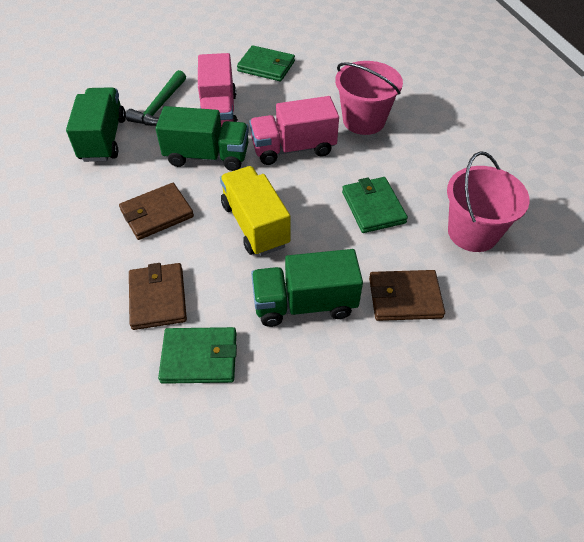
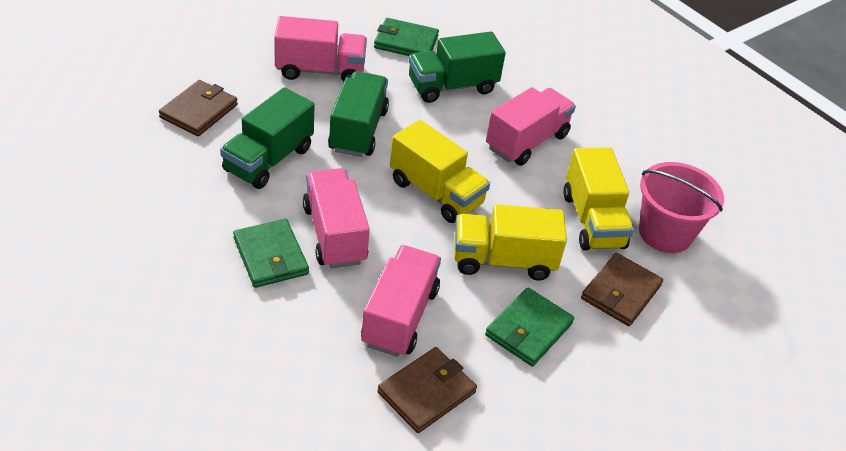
green hammer: [126,70,186,126] = 1 -> none = 0
pink bucket: [335,61,403,135] [447,151,530,252] = 2 -> [639,162,724,253] = 1
pink truck: [198,53,238,128] [249,96,339,165] = 2 -> [274,16,367,82] [303,168,370,268] [361,245,441,357] [486,87,576,166] = 4
yellow truck: [220,166,291,256] = 1 -> [390,120,490,223] [454,204,567,281] [563,147,634,251] = 3

